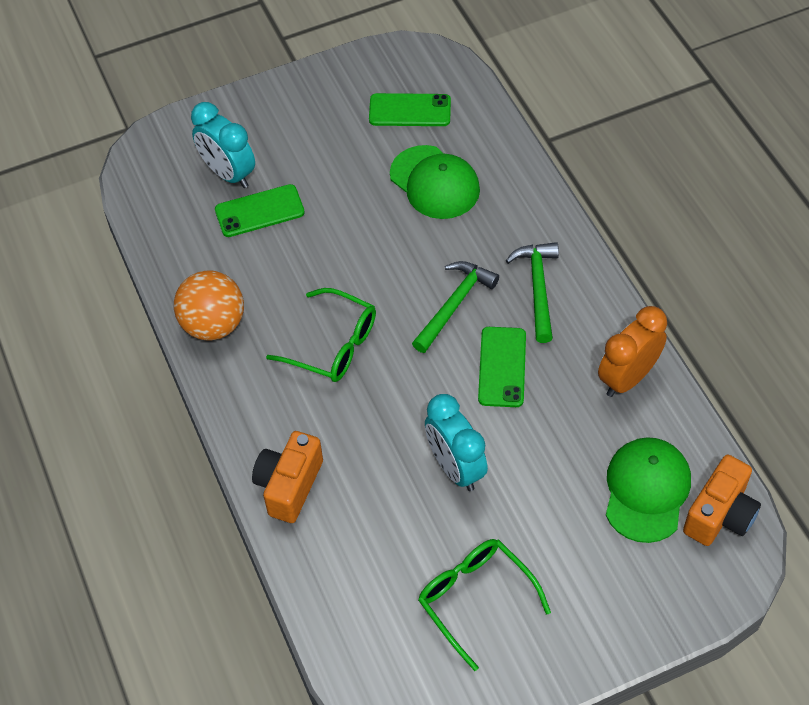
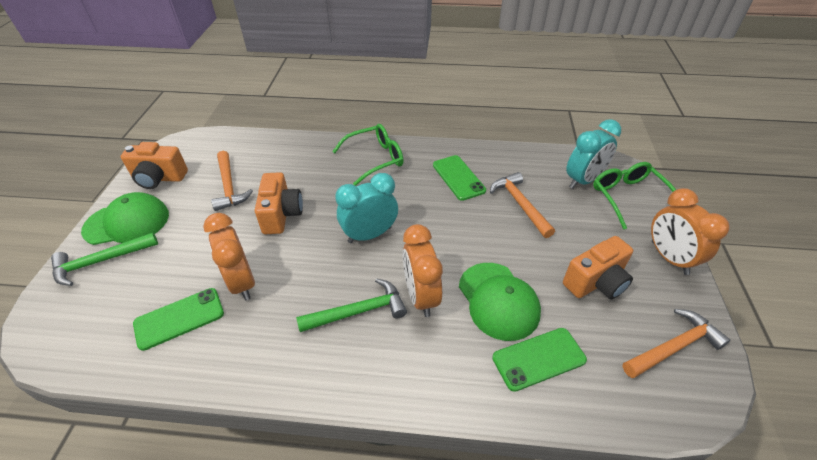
orange ball: [174,270,244,341] = 1 -> none = 0
orange camera: [252,431,323,523] [683,455,761,546] = 2 -> [121,142,188,189] [255,172,303,234] [563,236,633,299] = 3
orange clock: [598,306,667,397] = 1 -> [203,213,255,300] [403,224,443,317] [651,188,730,275] = 3
orange hammer: none = 0 -> [211,151,253,211] [490,172,555,238] [623,309,730,378] = 3

